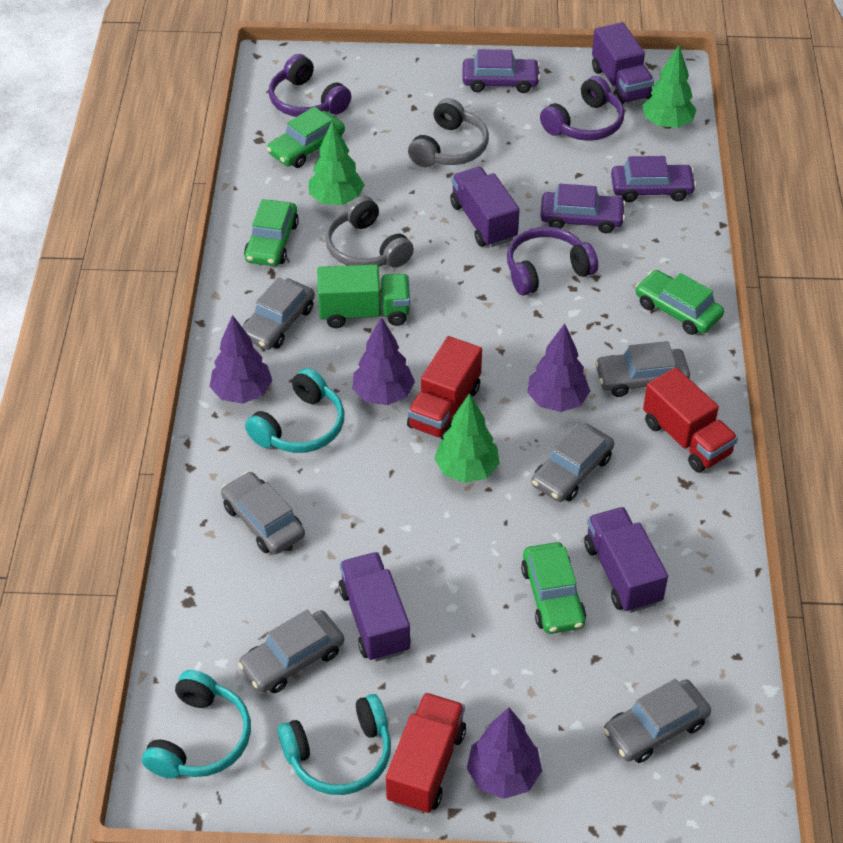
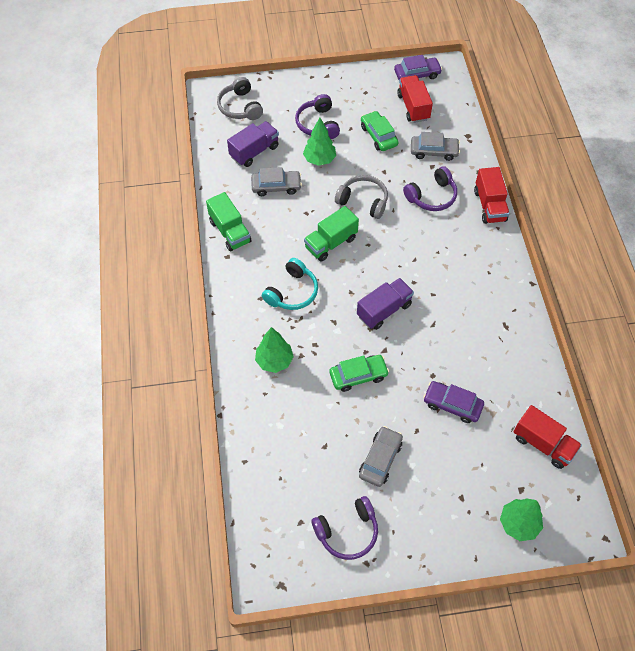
green car: [244,199,299,266] [267,107,345,168] [521,542,586,634] [636,270,724,335] = 4 -> [329,355,389,392] [361,111,399,151] = 2
green truck: [317,264,410,328] = 1 -> [206,192,252,251] [304,206,359,262] = 2
grey car: [221,472,305,554] [238,610,344,693] [242,277,315,350] [531,423,614,502] [595,341,690,397] [603,679,711,763] = 6 -> [251,167,302,196] [359,426,403,487] [411,132,460,161] = 3
purple car: [462,49,541,93] [540,184,626,234] [611,156,697,202] = 3 -> [394,55,442,80] [423,381,484,423] = 2
purple tree: [210,315,273,404] [353,317,415,405] [467,708,542,799] [527,323,590,412] = 4 -> none = 0
purple truck: [338,552,411,662] [450,167,520,247] [584,507,668,613] [592,22,654,104] = 4 -> [227,121,279,167] [357,278,414,330] = 2
turquoise headphones: [142,670,251,779] [245,368,345,453] [278,694,391,795] = 3 -> [262,258,318,310] = 1

